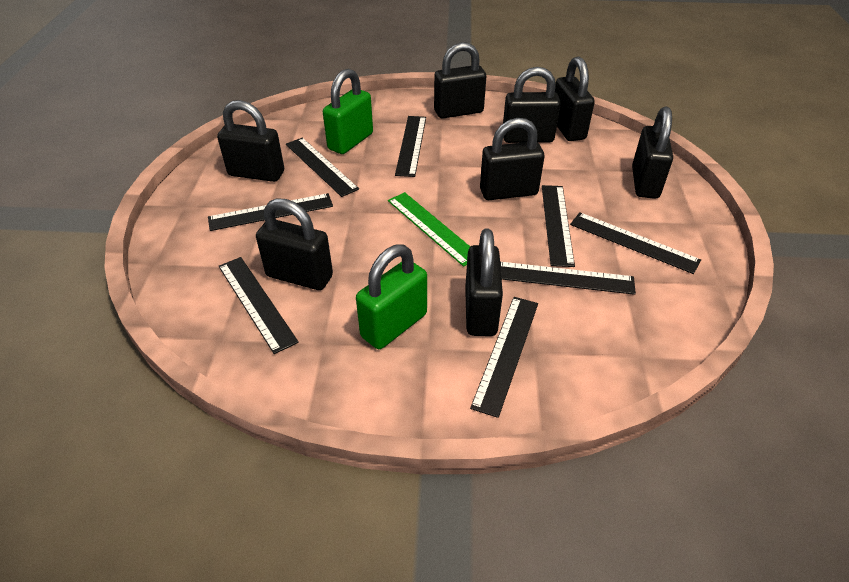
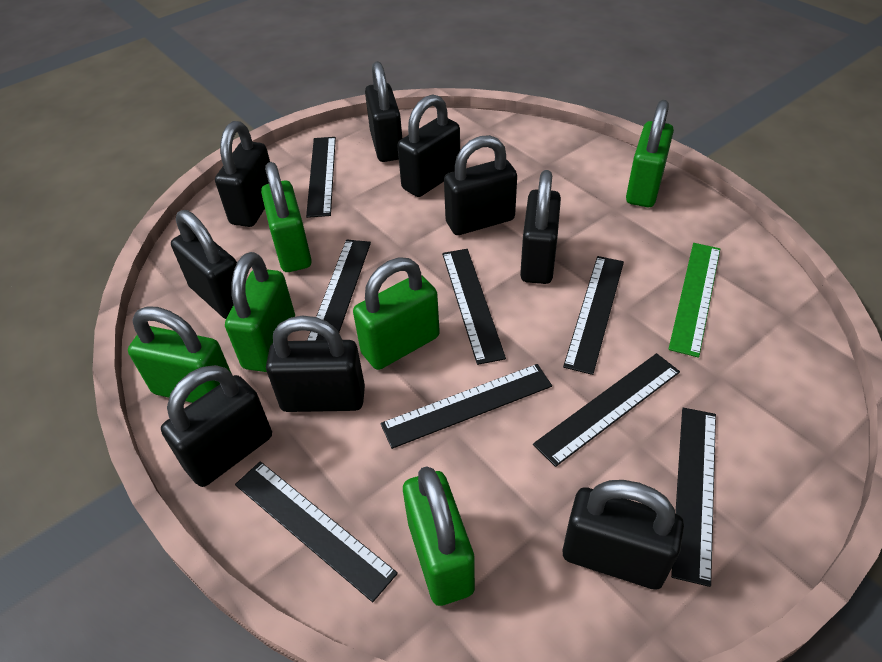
black padlock: [217,100,284,182] [256,198,333,290] [434,42,486,119] [465,229,503,336] [480,118,545,200] [503,67,561,143] [555,56,595,141] [632,107,673,199] = 8 -> [161,365,272,487] [171,210,237,319] [215,121,270,227] [266,316,365,412] [365,61,402,162] [397,94,460,197] [444,135,517,235] [520,170,561,284] [563,480,684,590] = 9
green padlock: [323,69,373,154] [356,244,427,349] = 2 -> [128,306,232,403] [225,252,295,372] [261,162,312,272] [353,257,440,370] [403,466,475,606] [626,100,674,207] = 6

